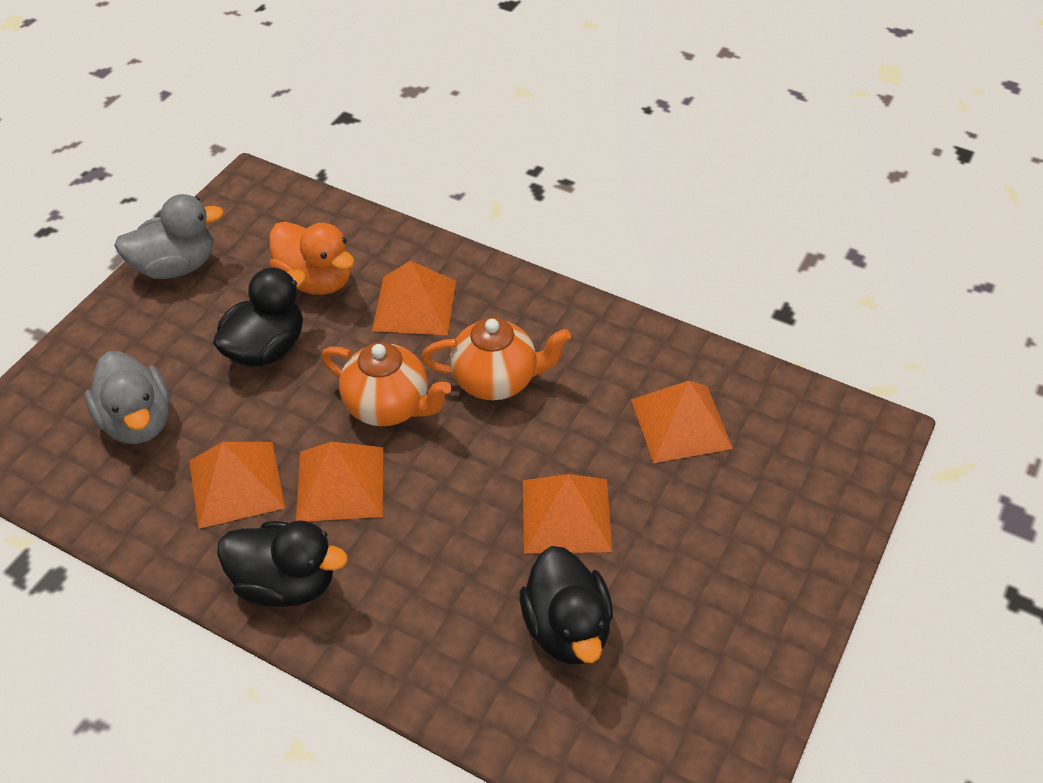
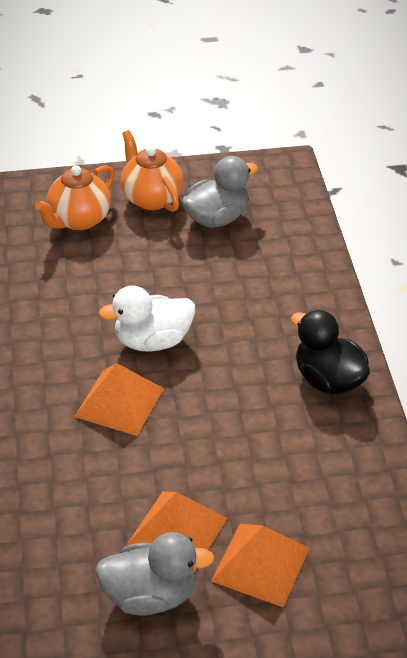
black duck: [213,267,306,367] [217,520,348,607] [520,546,613,665] = 3 -> [291,310,370,395] = 1
orange duck: [269,222,355,295] = 1 -> none = 0
orange pyramid: [189,442,285,529] [296,442,383,521] [372,261,456,335] [523,474,612,553] [631,381,733,463] = 5 -> [74,363,164,436] [127,491,227,572] [211,524,310,607] = 3
white duck: none = 0 -> [98,285,195,352] = 1

